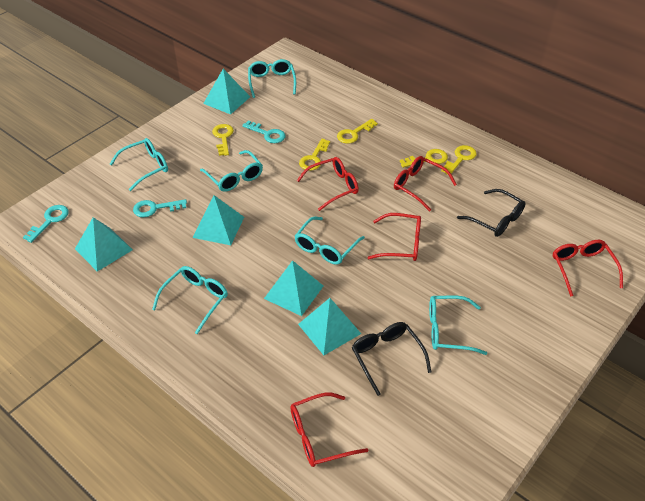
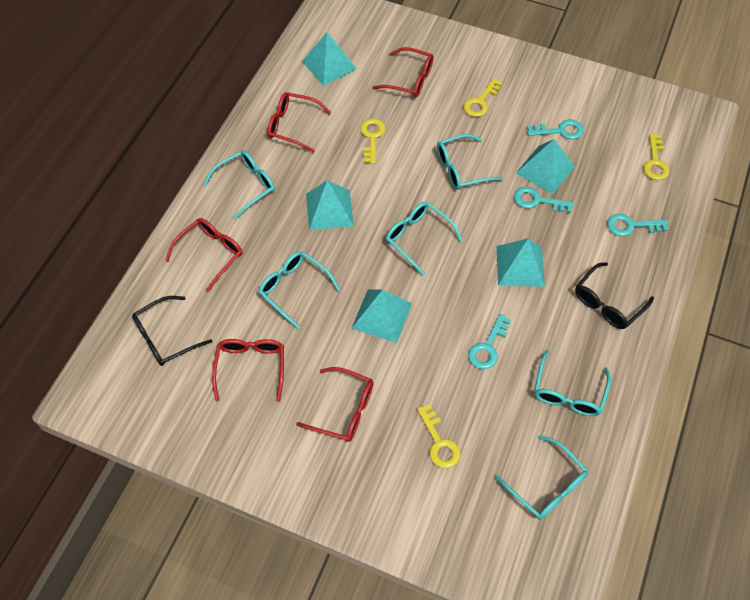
turquoise key: [23,205,69,243] [133,199,187,217] [242,120,285,143] = 3 -> [468,314,511,369] [514,187,574,213] [527,119,584,139] [607,214,668,236] = 4
yellow key: [212,124,234,156] [299,139,330,171] [337,119,378,144] [400,149,448,168] [441,145,477,175] = 5 -> [360,118,385,164] [417,404,461,468] [463,78,503,117] [643,134,669,180] = 4

